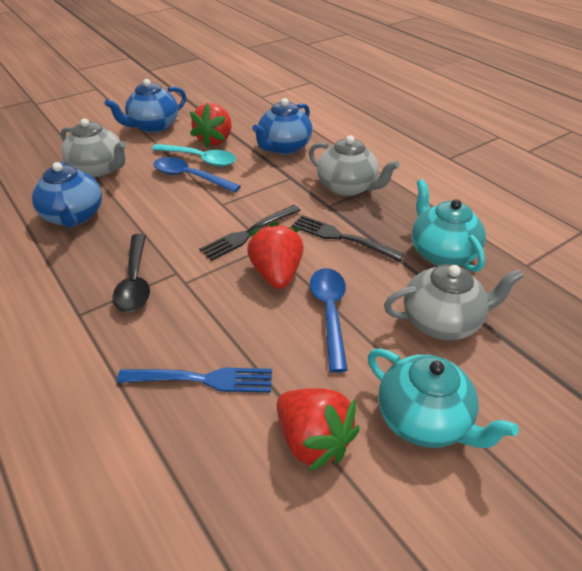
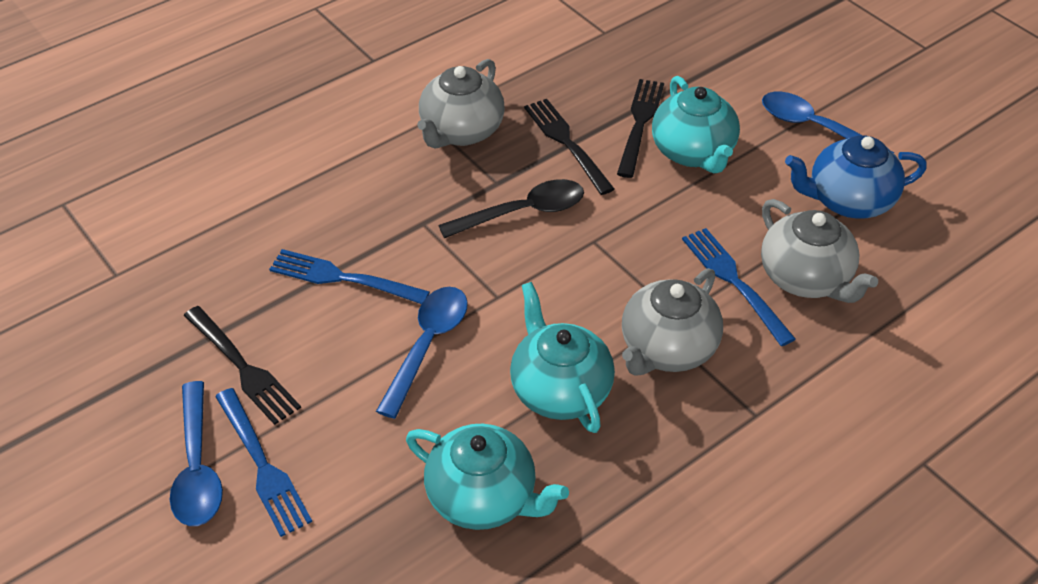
black fork: [199,205,301,261] [292,215,404,262] = 2 -> [184,306,301,425] [524,99,614,195] [617,79,664,178] = 3
blue fork: [117,367,272,392] = 1 -> [215,388,312,537] [269,249,430,304] [682,228,796,346] = 3
blue spoon: [154,157,241,193] [310,268,347,372] = 2 -> [170,381,223,526] [376,287,468,419] [762,92,894,153] = 3
blue teapot: [32,161,102,228] [105,79,186,133] [252,98,312,155] = 3 -> [785,135,927,219] = 1
red strawberry: [190,103,232,148] [247,221,304,289] [277,388,360,472] = 3 -> none = 0
turquoise spoon: [152,144,236,167] = 1 -> none = 0
turquoise teapot: [368,348,519,448] [412,179,486,272] = 2 -> [406,424,569,530] [510,282,615,433] [652,76,740,174] = 3

